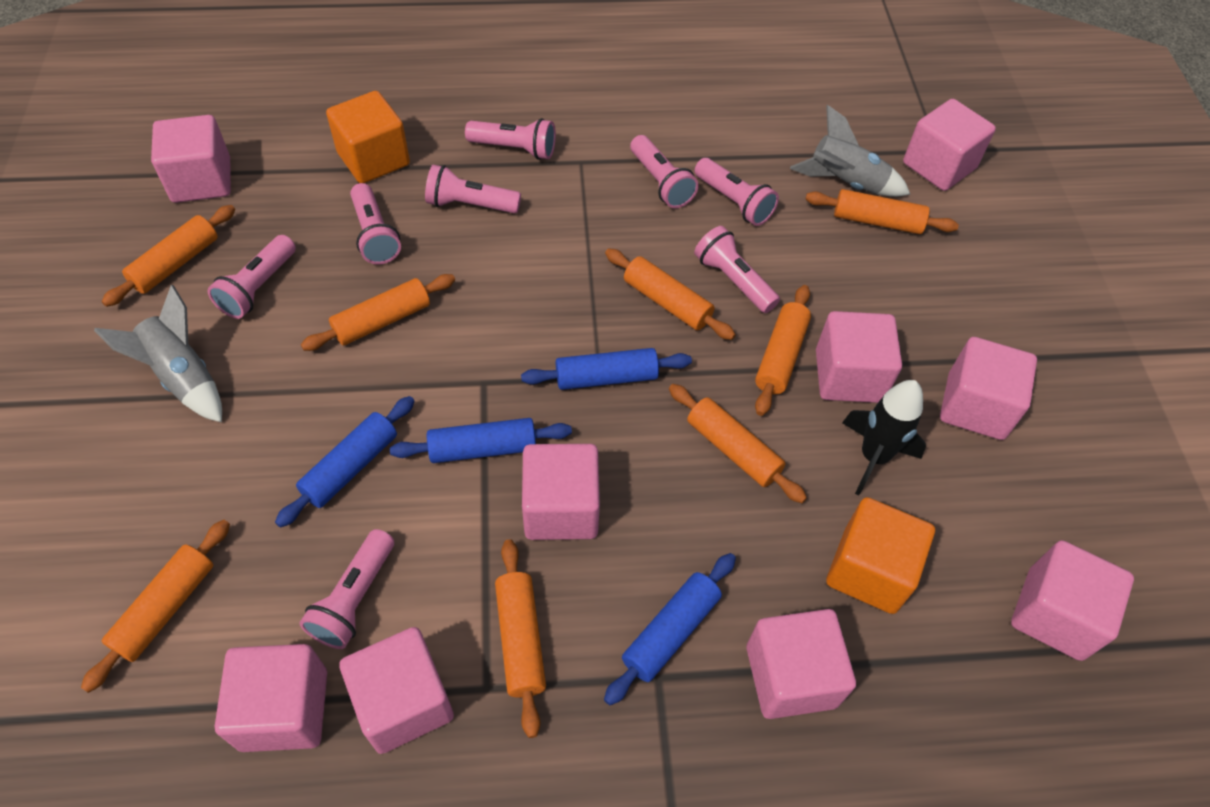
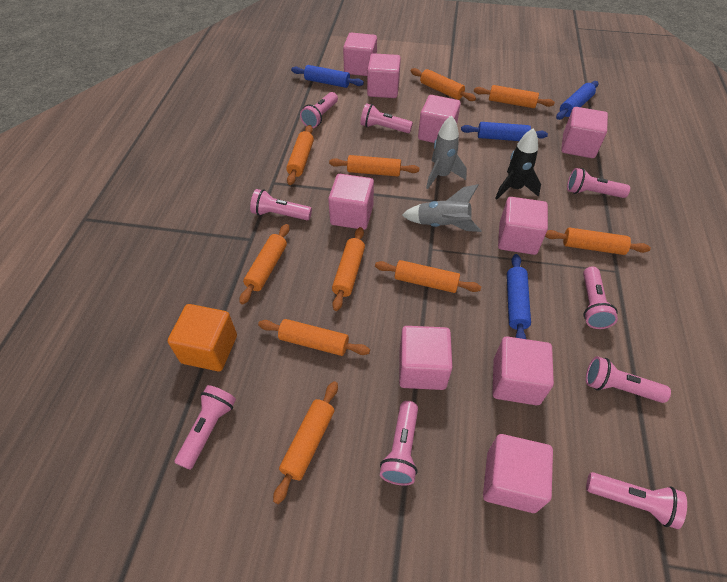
orange cube: [326,91,410,183] [826,497,935,614] = 2 -> [168,304,237,371] = 1
orange rolling pin: [81,520,230,693] [101,205,235,307] [301,274,455,351] [495,539,546,738] [605,249,736,340] [669,384,807,503] [755,285,811,416] [805,189,959,234] = 8 -> [239,224,289,304] [258,319,370,356] [273,381,338,504] [286,125,314,185] [329,155,419,177] [332,227,365,311] [375,260,481,293] [411,68,476,101] [474,85,555,108] [545,228,651,255] = 10
pink flashlight: [208,235,296,319] [299,529,394,649] [350,183,401,264] [425,165,521,213] [465,118,556,160] [630,135,699,208] [694,158,779,226] [694,226,780,313] = 8 -> [175,385,236,470] [250,189,312,220] [300,92,338,128] [360,103,413,133] [380,401,418,486] [567,168,630,198] [583,267,618,329] [586,356,671,403] [586,472,687,529] = 9

